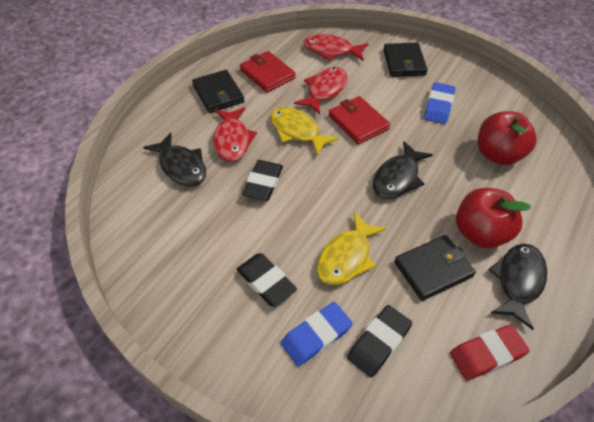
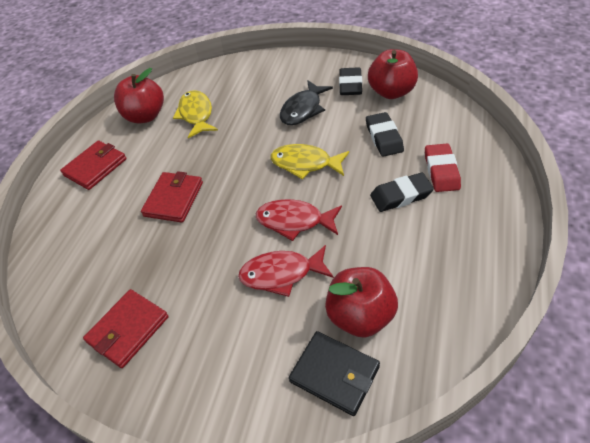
black fish: [143,132,206,186] [373,141,433,199] [488,244,547,330] = 3 -> [280,80,333,125] = 1
black wallet: [192,70,245,113] [383,43,428,77] [394,235,476,301] = 3 -> [289,331,380,416] = 1
blue eraser: [281,302,353,367] [424,82,455,124] = 2 -> none = 0
red apple: [456,188,531,248] [478,111,537,165] = 2 -> [114,68,164,123] [325,267,398,338] [368,49,418,99] = 3
red fish: [213,107,257,162] [294,67,348,114] [303,34,369,61] = 3 -> [238,245,334,297] [256,199,342,241] = 2
red wallet: [240,51,296,93] [329,96,390,145] = 2 -> [60,140,126,190] [83,289,169,368] [141,171,203,222] = 3

